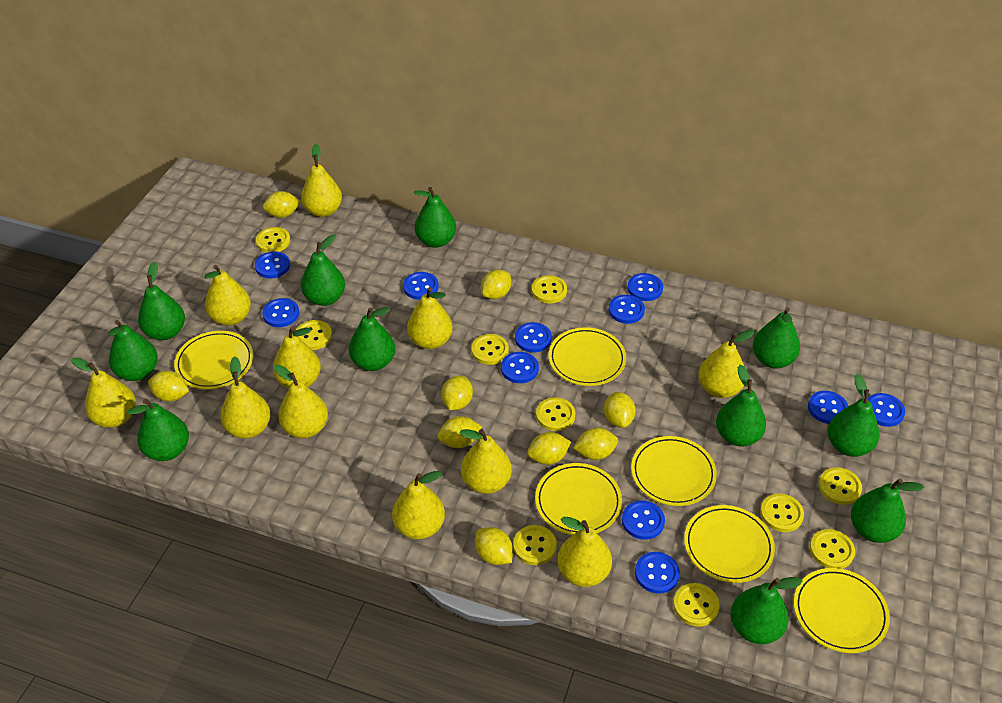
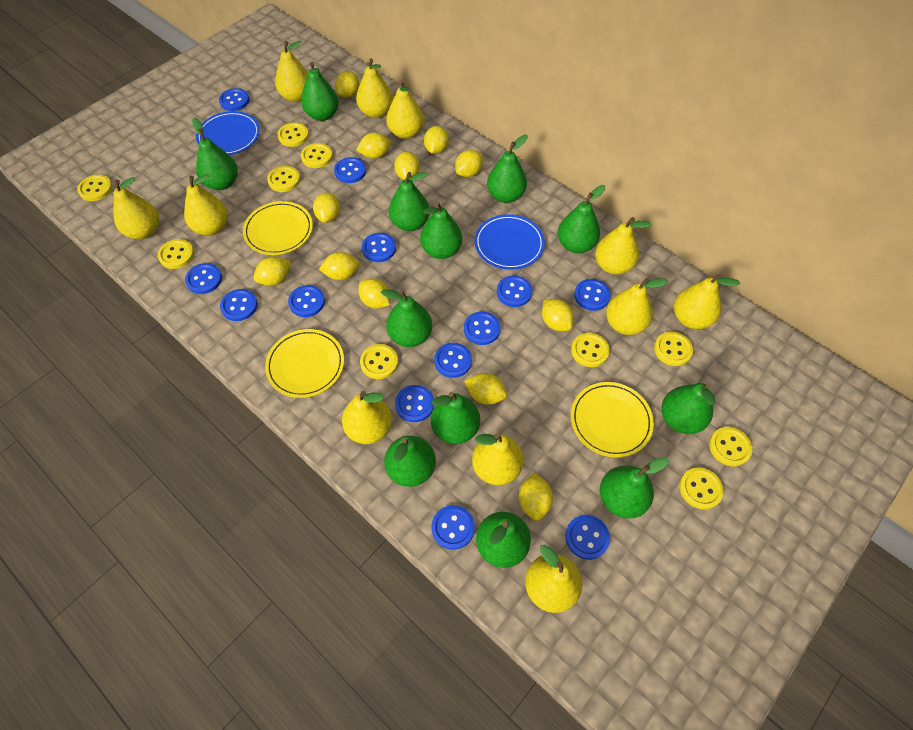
blue button: [255,251,290,279] [262,298,299,327] [403,272,439,300] [501,352,539,383] [515,322,552,353] [608,295,645,324] [622,501,665,540] [627,273,663,301] [635,552,680,594] [808,391,848,424] [867,393,905,427] = 11 -> [185,263,222,294] [219,88,249,111] [220,289,258,321] [288,285,325,317] [334,157,366,183] [362,233,396,262] [395,385,434,422] [431,505,475,550] [434,343,472,378] [464,312,500,345] [497,275,532,307] [565,515,610,560] [574,279,611,311] = 13
blue plate: none = 0 -> [196,111,260,155] [475,214,545,270] = 2
green pear: [108,320,158,381] [128,399,189,461] [138,262,185,340] [301,234,345,306] [349,307,395,371] [414,187,456,248] [716,365,766,446] [731,577,802,644] [753,307,800,368] [828,374,879,457] [851,478,924,543] = 11 -> [192,118,238,190] [301,62,339,121] [381,289,432,347] [384,436,436,487] [389,172,430,231] [420,202,462,259] [431,392,480,444] [476,512,531,568] [487,135,528,203] [558,185,605,253] [600,458,669,519] [661,383,715,434] = 12
yellow lemon: [148,371,189,402] [263,191,301,218] [438,416,482,448] [442,376,473,410] [475,527,513,565] [481,270,511,299] [527,432,571,465] [573,428,618,460] [604,392,636,428] = 9 -> [254,257,291,286] [313,193,340,223] [319,252,359,280] [335,71,360,98] [357,133,391,159] [358,278,390,309] [394,152,420,180] [424,126,449,154] [455,150,483,177] [465,373,507,405] [519,473,553,521] [542,299,574,331] = 12
yellow plate: [174,331,253,389] [535,463,622,535] [549,327,626,386] [631,436,717,506] [684,505,775,583] [794,568,890,653] = 6 -> [243,201,313,255] [265,329,344,398] [571,382,654,458] = 3

